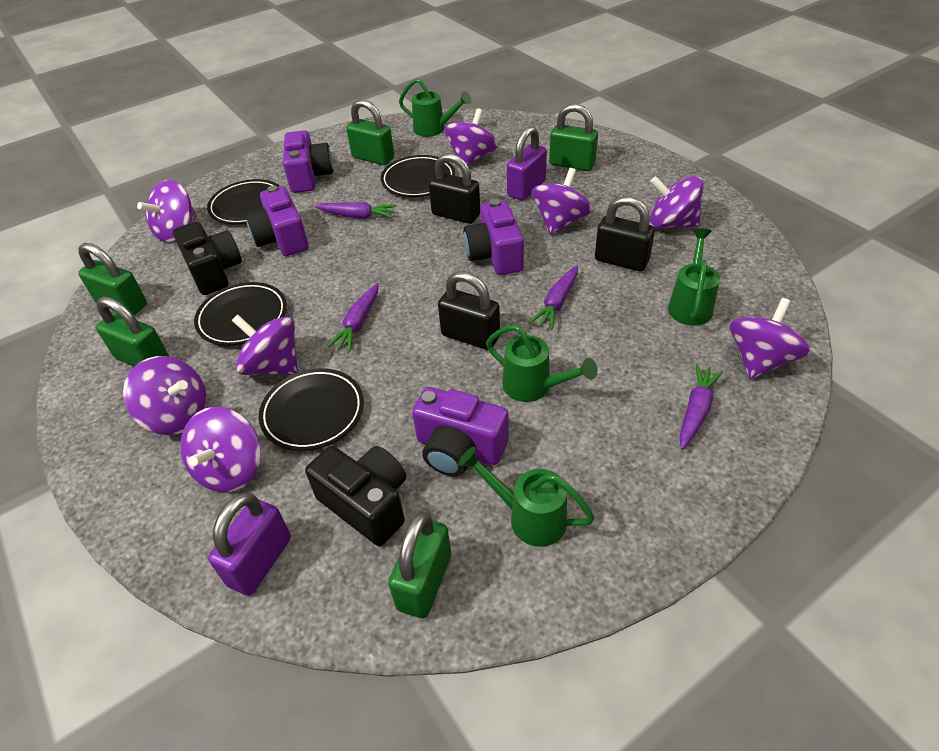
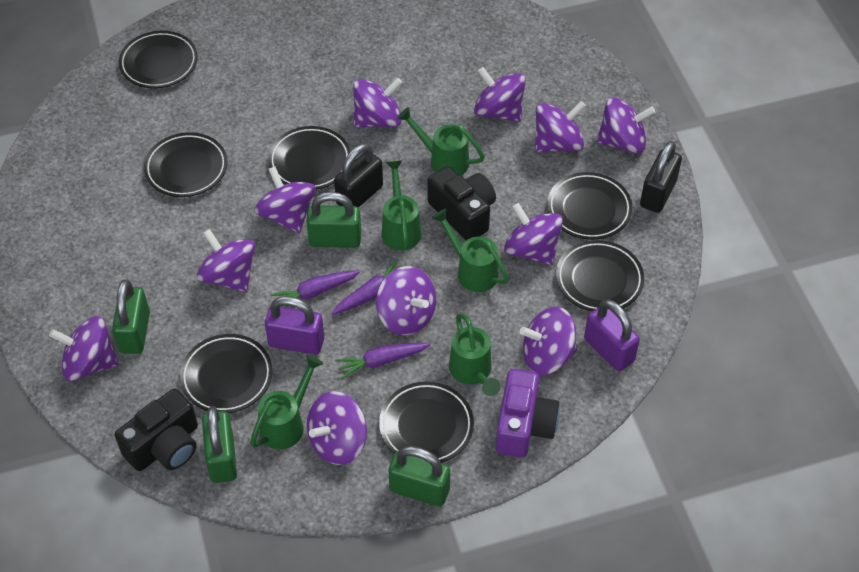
black padlock: [429,153,480,224] [438,271,500,350] [595,196,655,271] = 3 -> [334,143,383,208] [640,141,682,213] = 2
black plate: [194,282,287,346] [207,179,279,224] [259,368,364,451] [381,155,455,197] = 4 -> [119,31,198,88] [144,132,228,197] [180,334,273,413] [268,126,350,190] [379,381,474,463] [547,172,632,240] [556,240,644,311] = 7
green padlock: [78,243,147,315] [96,297,169,366] [346,99,394,165] [388,512,451,618] [549,104,598,171] = 5 -> [112,280,150,354] [202,406,237,483] [306,192,361,248] [389,446,450,507] = 4
green watering can: [399,78,472,137] [458,447,595,547] [486,324,597,402] [668,228,720,326] = 4 -> [250,355,323,449] [382,161,421,250] [397,107,485,175] [432,209,509,292] [449,313,501,396] = 5
purple camera: [246,185,309,256] [283,130,333,193] [412,387,509,476] [463,199,524,275] = 4 -> [496,369,560,458] = 1
purple carrot: [315,202,397,219] [327,283,378,352] [530,266,578,329] [679,364,723,450] = 4 -> [270,270,360,307] [331,258,405,315] [335,343,430,379] = 3
purple spinning top: [123,356,207,435] [137,180,197,242] [180,407,261,492] [232,314,298,375] [444,108,498,165] [532,168,592,235] [650,176,704,228] [729,298,810,379] = 8 -> [49,316,118,381] [197,229,256,292] [254,166,316,233] [307,391,367,465] [353,78,402,128] [376,266,436,335] [474,67,526,122] [504,203,563,265] [520,307,577,375] [535,101,586,152] [597,98,655,154] = 11

